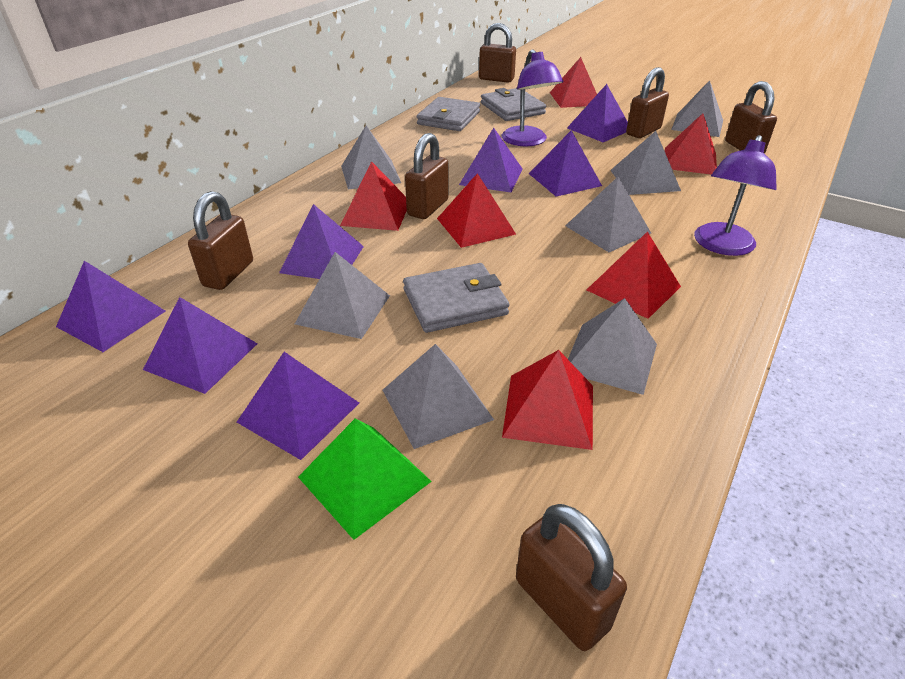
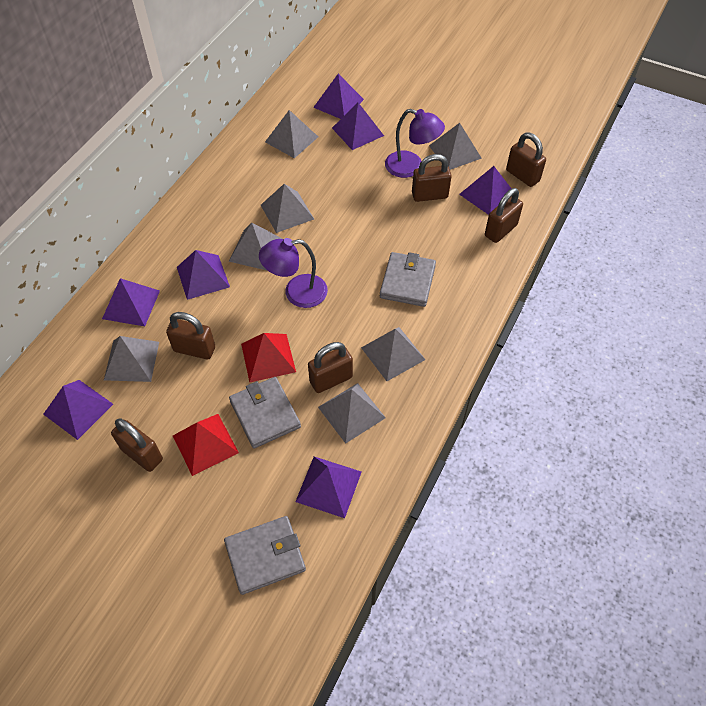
green pyramid: [298,418,432,540] = 1 -> none = 0
red pyramid: [340,161,407,231] [437,173,516,248] [502,350,593,450] [550,57,597,108] [587,231,681,319] [665,113,717,174] = 6 -> [173,414,239,476] [241,333,296,382] = 2

